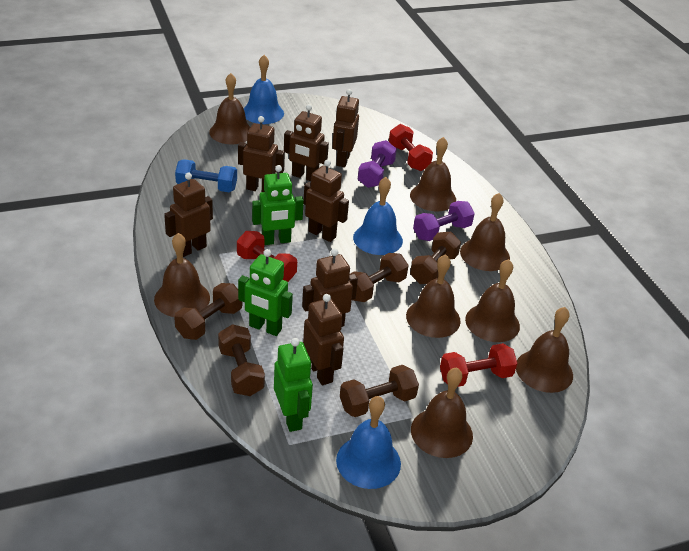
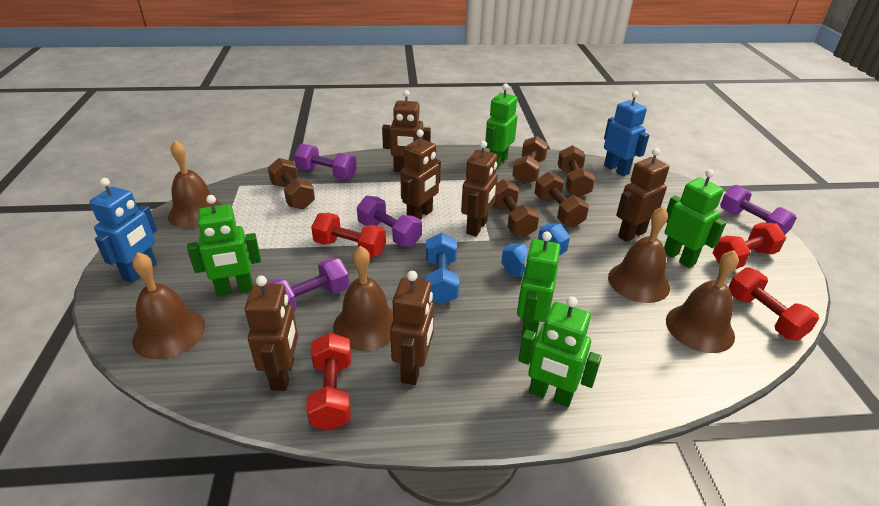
blue bell: [244,55,284,124] [336,396,401,489] [353,177,403,255] = 3 -> none = 0
blue dumbbell: [175,159,237,192] = 1 -> [426,233,459,304] [501,223,570,277] = 2
blue robot: none = 0 -> [90,178,157,283] [604,91,649,176] = 2
brown bell: [154,233,210,317] [209,73,250,144] [406,254,461,338] [410,137,456,211] [411,367,473,458] [460,193,510,271] [465,259,520,342] [516,307,573,393] = 8 -> [132,252,205,359] [168,140,222,229] [333,246,394,351] [608,207,670,303] [666,250,739,353] = 5
brown robot: [164,173,213,257] [238,116,285,192] [284,104,329,181] [302,248,358,327] [303,294,344,385] [304,160,349,242] [332,89,359,167] = 7 -> [245,276,298,391] [382,90,431,172] [390,271,434,385] [400,130,441,220] [461,141,498,237] [616,148,669,242] = 6
green robot: [238,249,293,336] [252,165,304,245] [274,338,313,432] = 3 -> [187,195,261,296] [485,83,518,168] [517,231,561,337] [518,296,602,407] [664,169,726,268] = 5
purple dumbbell: [358,140,397,188] [413,201,475,241] = 2 -> [266,258,349,312] [294,144,357,180] [357,196,422,246] [720,185,797,235] = 4
red dumbbell: [237,231,297,282] [389,124,433,171] [440,343,517,387] = 3 -> [306,333,351,431] [311,213,386,258] [713,222,786,269] [728,267,819,341] = 4

